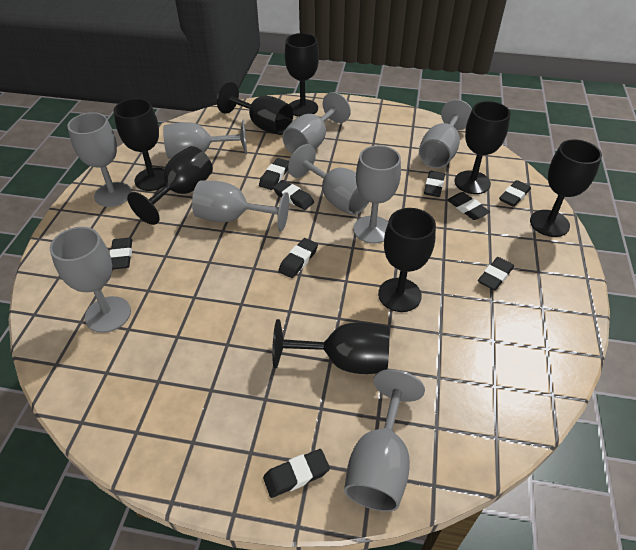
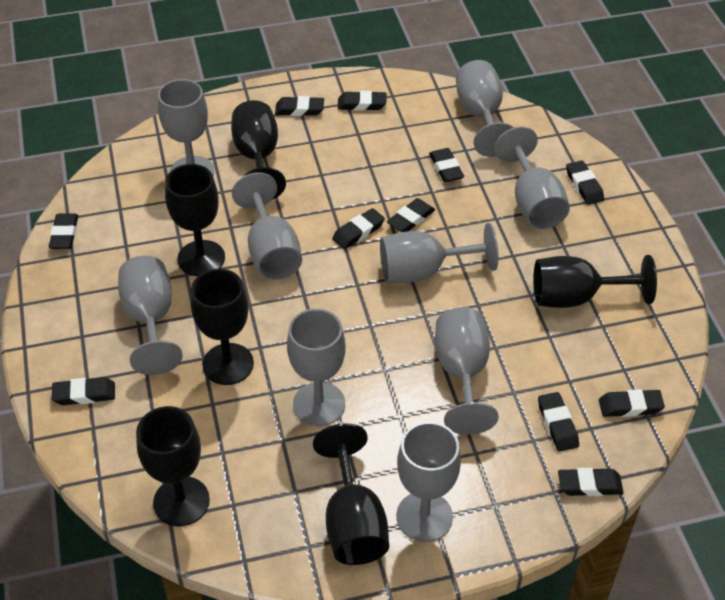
black eraser: [110,238,132,270] [259,158,289,190] [263,449,330,498] [273,180,314,210] [279,238,318,278] [424,171,445,197] [447,192,490,220] [478,257,514,290] [499,180,531,207] = 9 -> [49,213,78,249] [52,377,115,405] [275,96,324,116] [332,208,385,249] [338,91,386,111] [387,198,435,232] [429,148,464,182] [538,392,579,452] [558,468,624,496] [566,160,604,205] [599,389,665,417] = 11
black goblet: [114,98,166,191] [127,146,213,225] [217,82,293,135] [272,319,389,374] [285,33,319,117] [378,208,436,312] [455,101,511,194] [530,139,602,237] = 8 -> [136,406,210,526] [165,164,225,276] [191,269,254,385] [231,100,286,200] [313,423,389,565] [533,255,657,308] = 6

